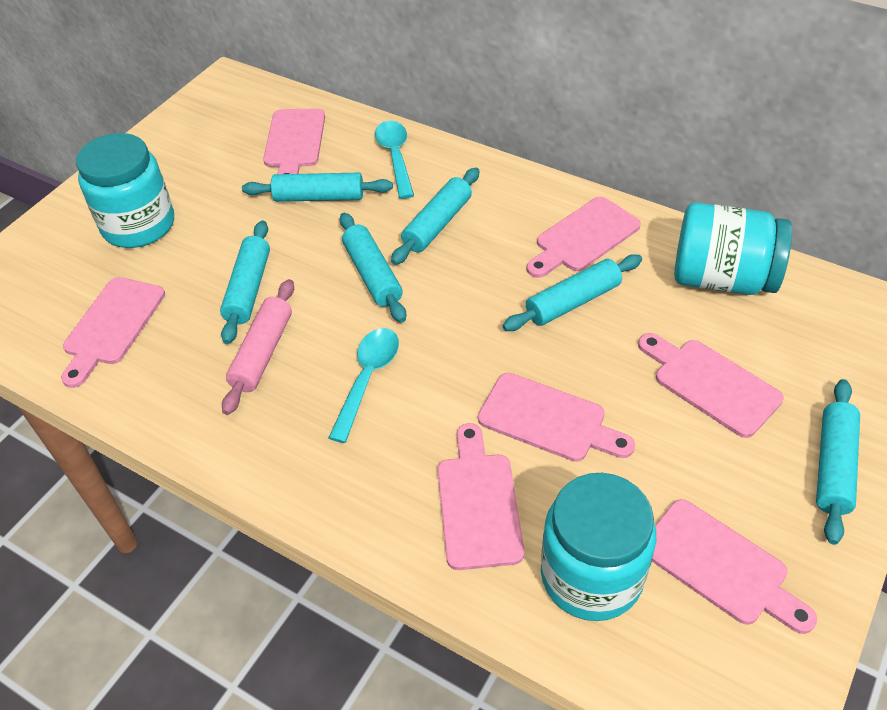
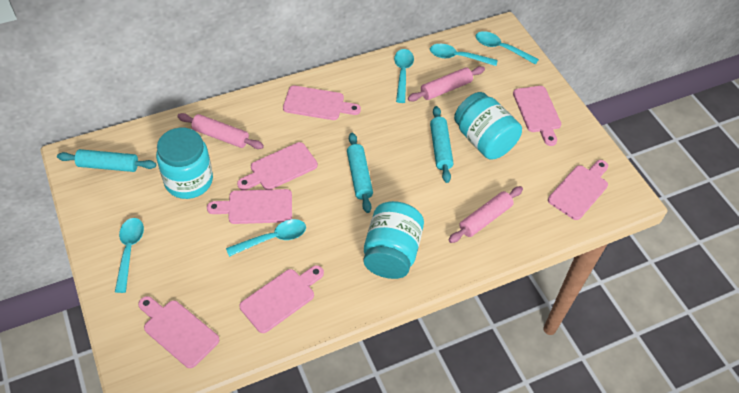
pink rolling pin: [222,279,294,415] = 1 -> [177,113,264,149] [408,66,485,102] [449,186,523,243] = 3
turquoise rolling pin: [220,220,270,344] [242,173,393,202] [340,213,406,323] [391,168,480,265] [503,255,642,331] [816,379,860,545] = 6 -> [57,149,156,172] [347,133,373,213] [430,106,453,183] = 3
turquoise spoon: [329,328,399,443] [375,121,414,199] = 2 -> [115,218,144,293] [226,219,306,257] [394,49,414,103] [430,44,497,66] [476,31,539,65] = 5

